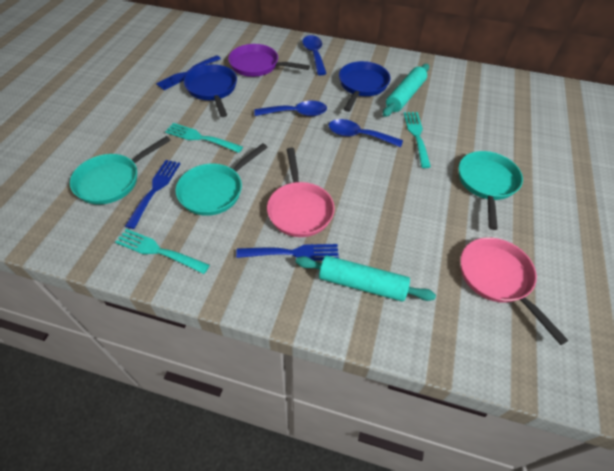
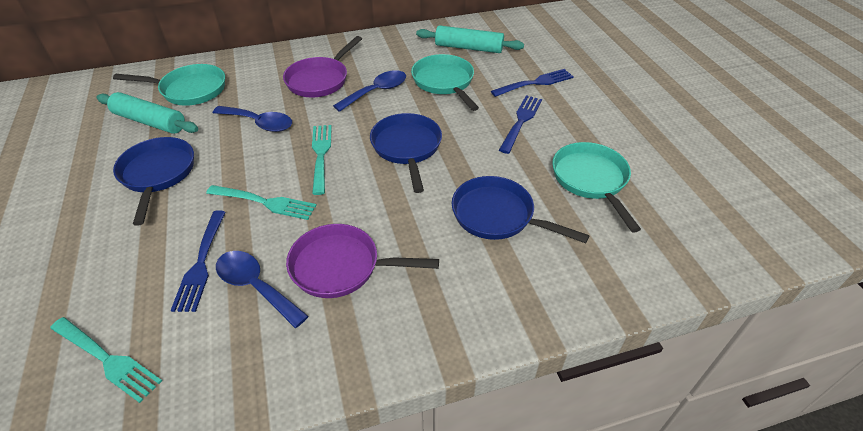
blue pan: [184,64,237,117] [339,61,390,112] = 2 -> [113,137,194,226] [370,113,442,193] [452,176,589,243] = 3
pink pan: [267,148,335,237] [461,237,569,345] = 2 -> none = 0
purple pan: [228,44,310,77] = 1 -> [283,36,362,98] [286,224,439,298] = 2

